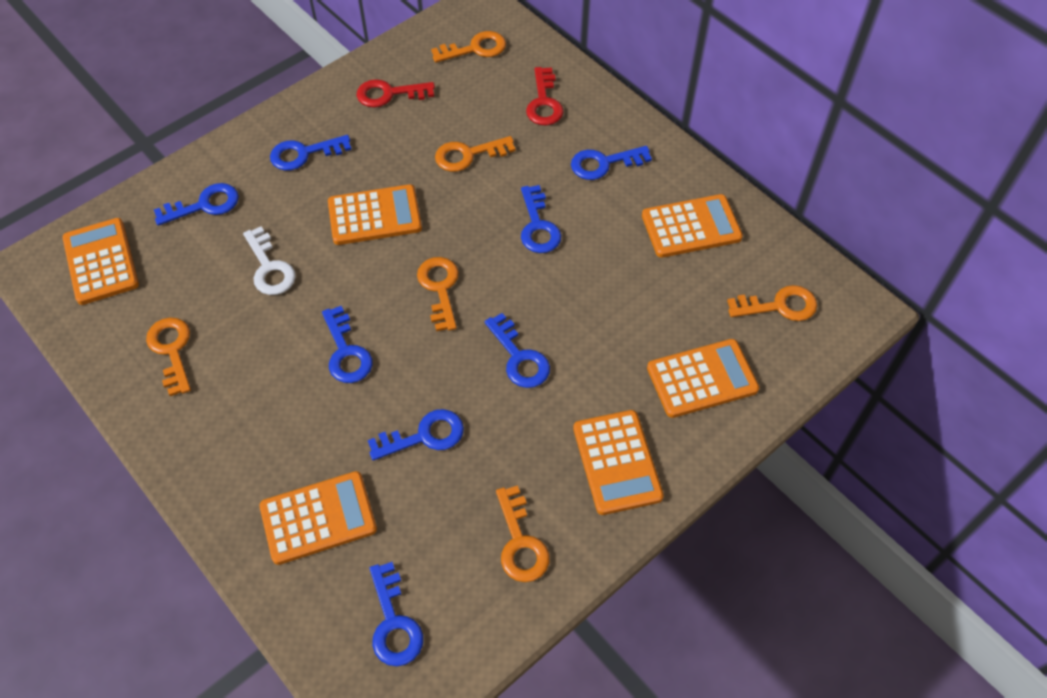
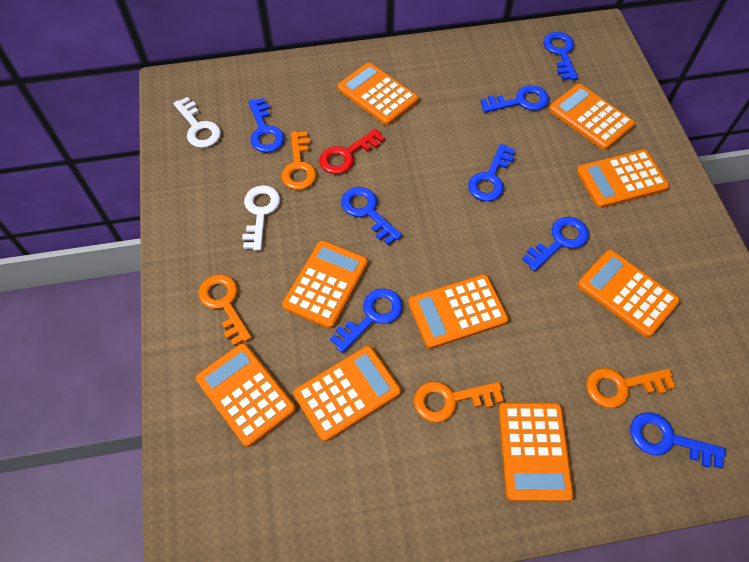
orange calculator: [62,218,139,305] [259,471,377,565] [328,184,422,245] [573,410,664,515] [642,194,743,258] [647,339,759,418] = 6 -> [196,343,296,447] [282,240,368,329] [293,346,401,442] [338,62,418,125] [409,274,509,349] [499,403,574,502] [549,84,635,150] [577,149,669,208] [578,250,680,337] = 9
orange key: [146,318,191,396] [417,257,459,331] [431,31,506,63] [435,136,516,172] [496,485,550,582] [727,285,817,321] = 6 -> [198,274,252,346] [281,131,317,190] [414,381,504,423] [586,368,676,408] = 4
red key: [357,79,435,107] [526,67,564,125] = 2 -> [319,128,385,174] = 1
white key: [243,226,296,295] = 1 -> [173,97,221,148] [242,185,280,251] = 2

